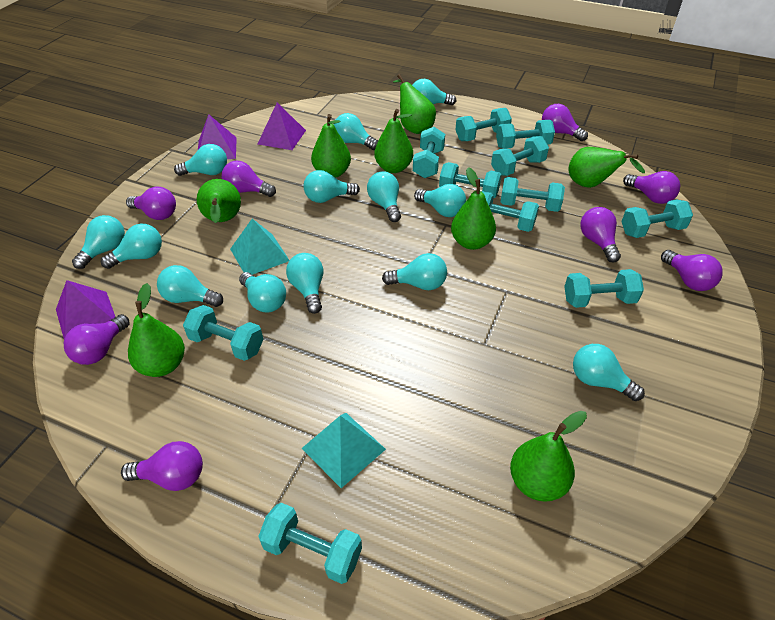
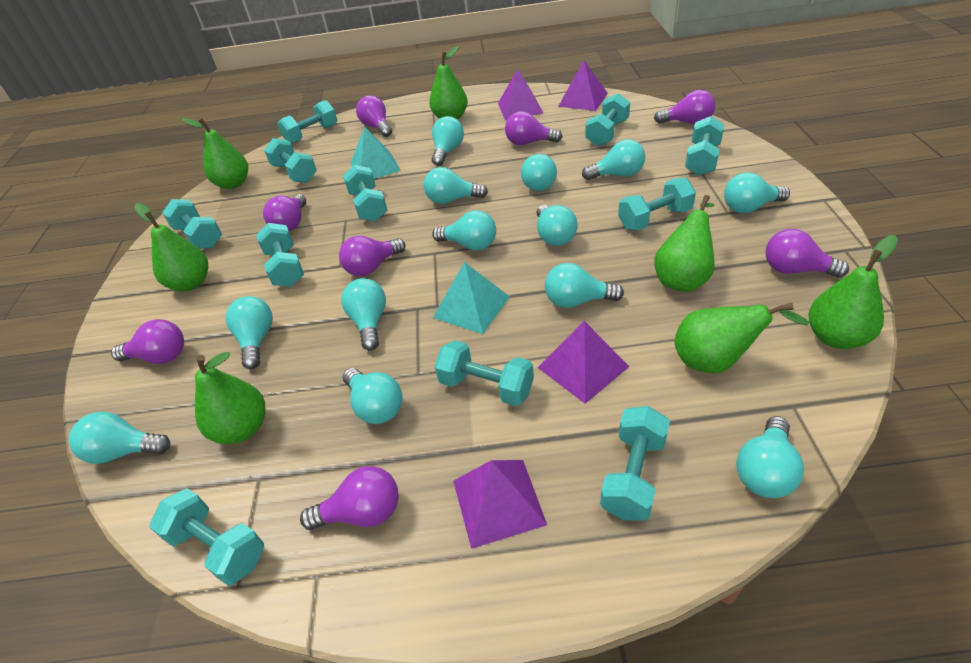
green pear: [128,283,185,377] [197,179,241,223] [311,114,351,178] [374,109,413,173] [393,74,436,134] [451,167,496,250] [510,411,587,502] [568,147,645,188] = 8 -> [134,203,209,291] [182,118,248,189] [195,352,266,444] [429,46,468,120] [654,195,715,292] [674,303,809,373] [809,235,898,349] = 7
purple pyramid: [56,280,115,339] [198,114,237,159] [258,103,306,150] = 3 -> [453,460,547,549] [498,69,543,120] [538,321,629,404] [558,60,608,111] = 4

